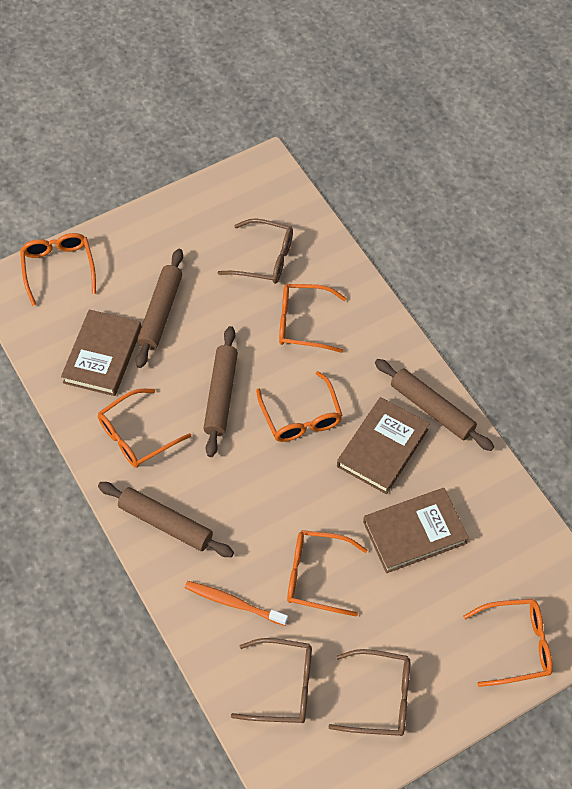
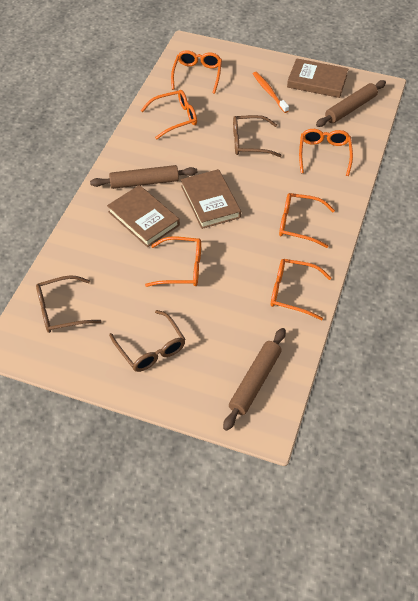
brown rolling pin: [98,482,234,557] [136,249,183,368] [203,326,238,457] [375,359,494,451] = 4 -> [90,165,197,189] [223,328,286,431] [316,80,386,127] = 3

